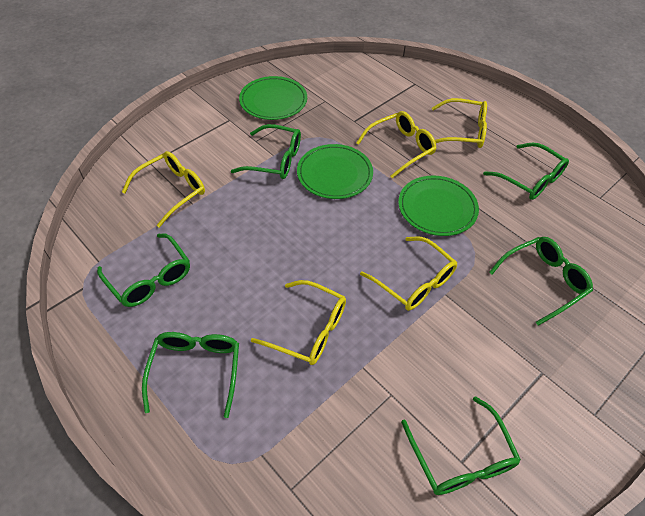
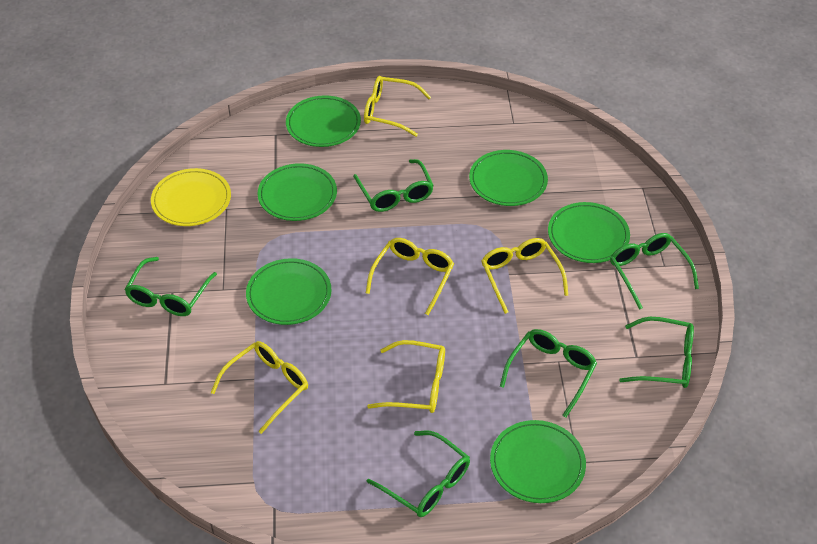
green plate: [239,76,307,120] [297,144,373,199] [398,176,479,236] = 3 -> [246,258,331,325] [258,163,337,221] [286,95,361,147] [469,150,548,206] [490,420,586,503] [548,202,630,263] = 6
yellow plate: none = 0 -> [151,168,231,226] = 1

